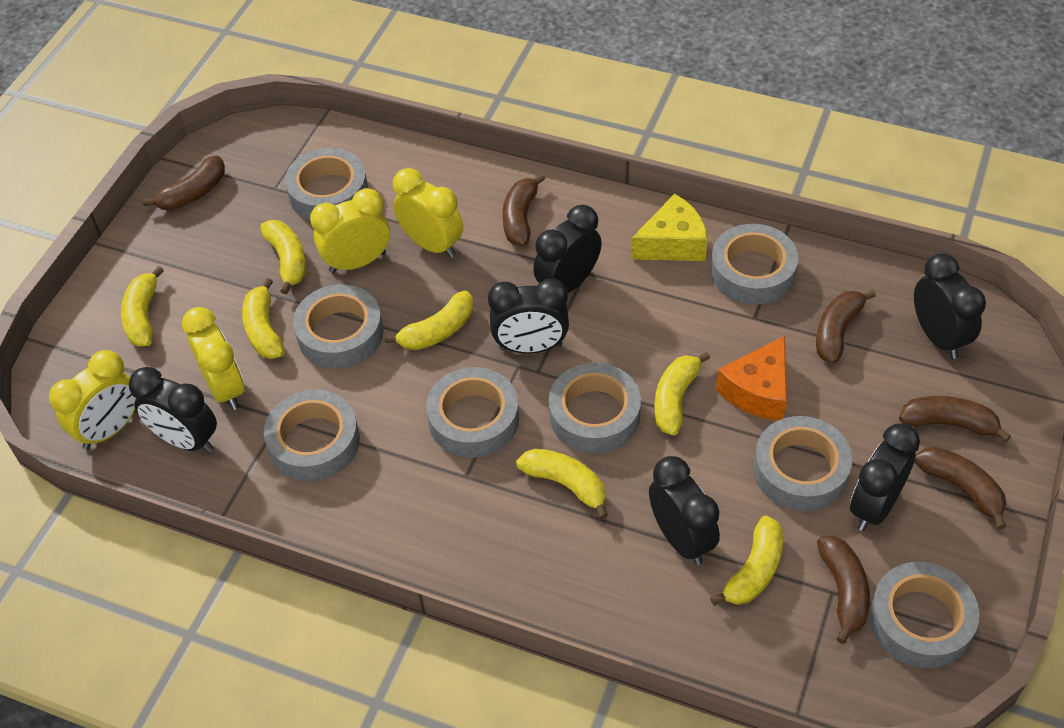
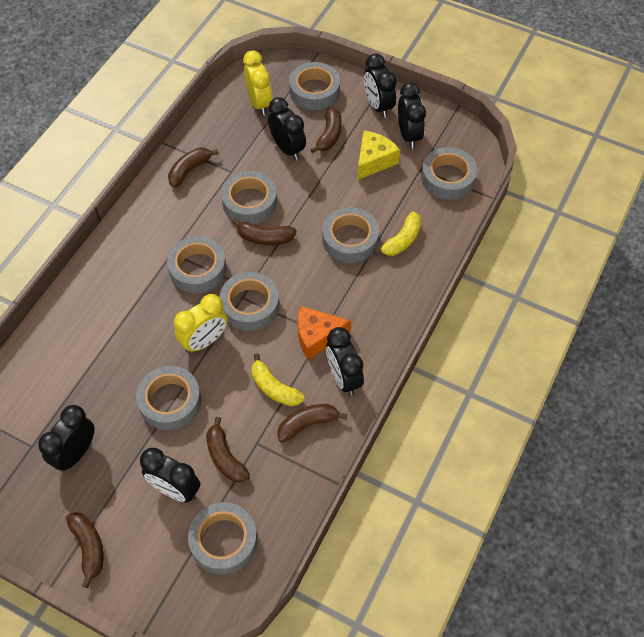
yellow banana: [121,266,164,347] [242,278,285,359] [260,220,306,294] [385,291,474,350] [516,449,608,519] [654,352,710,435] [710,516,783,606] = 7 -> [252,353,305,407] [374,211,421,256] = 2
yellow clock: [49,350,136,449] [182,307,245,410] [310,188,390,273] [393,168,463,258] = 4 -> [174,294,228,353] [243,50,272,115] = 2

